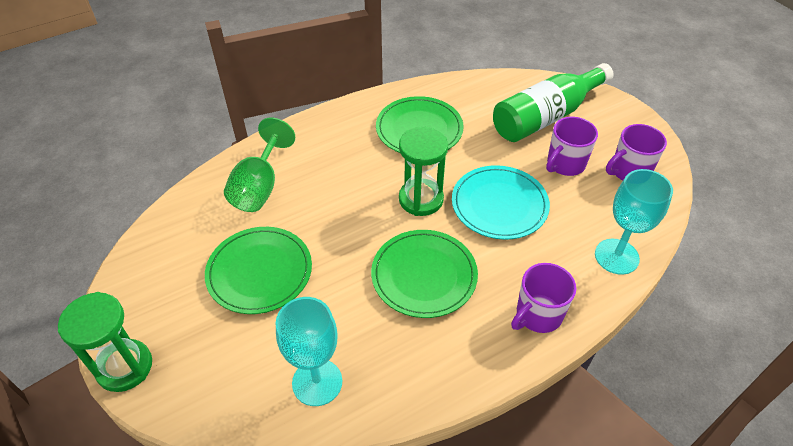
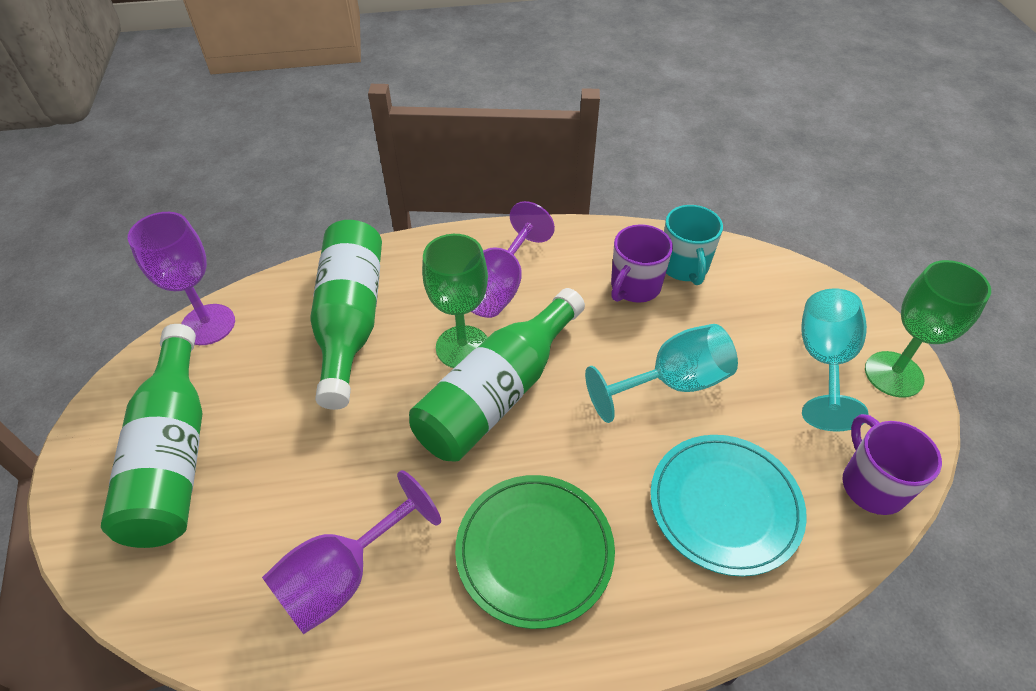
green bottle: [493,63,613,142] = 1 -> [101,324,203,548] [311,220,382,410] [409,288,585,462] = 3
green goblet: [224,118,295,212] = 1 -> [422,234,488,368] [865,260,991,398] = 2
green hourglass: [58,292,152,392] [399,126,448,216] = 2 -> none = 0
green plate: [205,227,312,314] [371,230,478,318] [376,96,464,153] = 3 -> [455,475,615,629] = 1
purple goblet: none = 0 -> [127,212,235,345] [262,470,441,634] [471,201,555,318] = 3
purple mug: [511,263,576,333] [546,117,598,176] [606,124,667,181] = 3 -> [611,224,673,303] [843,414,942,515] = 2
turquoise mug: none = 0 -> [664,205,723,285] = 1

